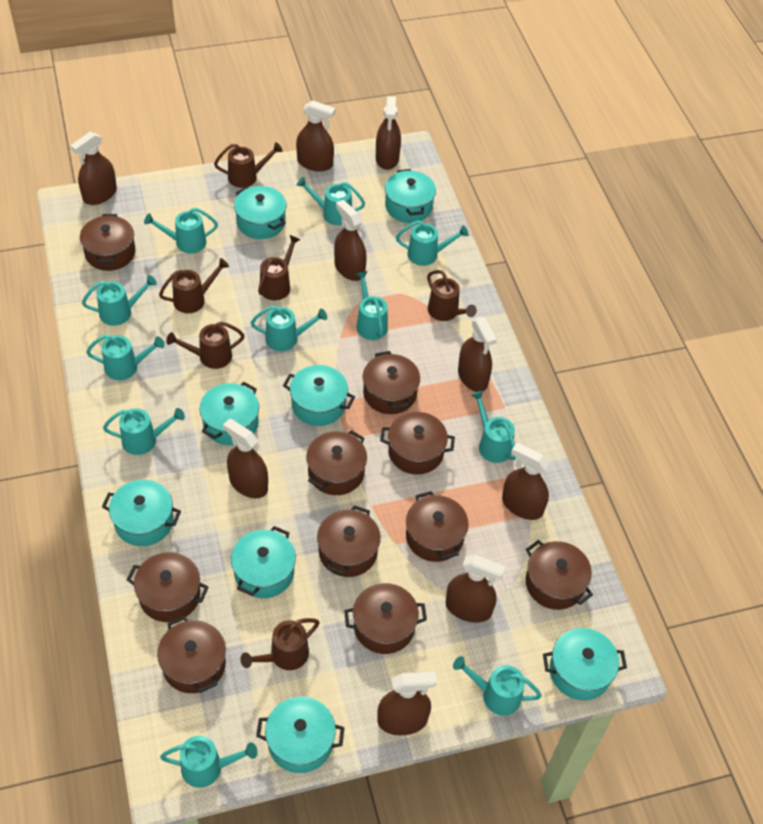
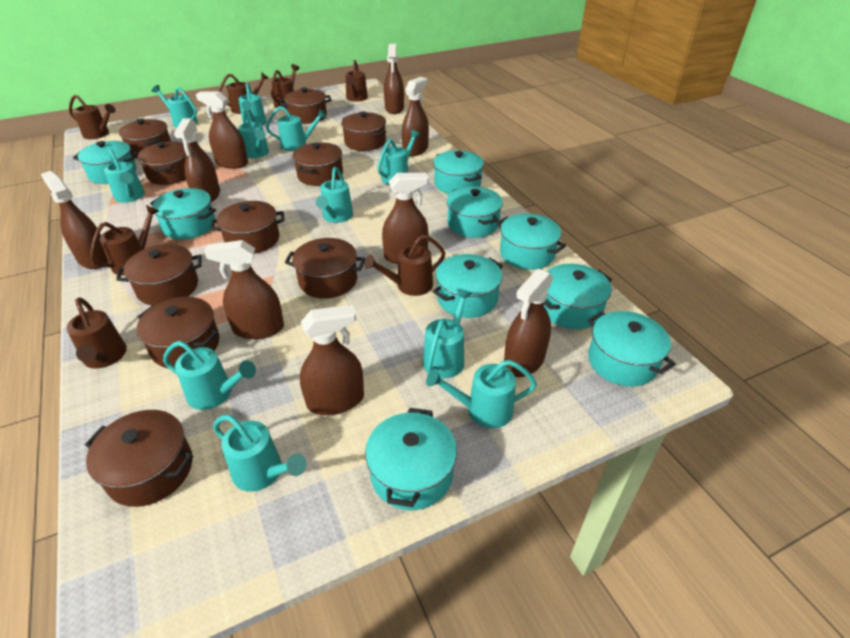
brown watering can: [159,258,229,313] [166,322,245,369] [214,142,283,188] [240,618,320,670] [258,235,301,300] [427,270,477,321] = 6 -> [66,297,127,369] [69,95,116,139] [90,205,159,276] [218,72,268,114] [271,64,300,109] [345,60,368,102] [364,235,445,296] = 7
turquoise pot: [102,480,181,546] [199,382,259,445] [231,526,296,598] [234,186,286,239] [256,697,345,773] [283,365,355,426] [385,169,436,223] [543,628,627,700] = 8 -> [73,141,138,184] [150,188,216,240] [365,408,457,510] [433,150,484,194] [433,254,503,318] [447,186,503,238] [496,214,566,270] [543,264,612,329] [588,311,676,387] = 9

